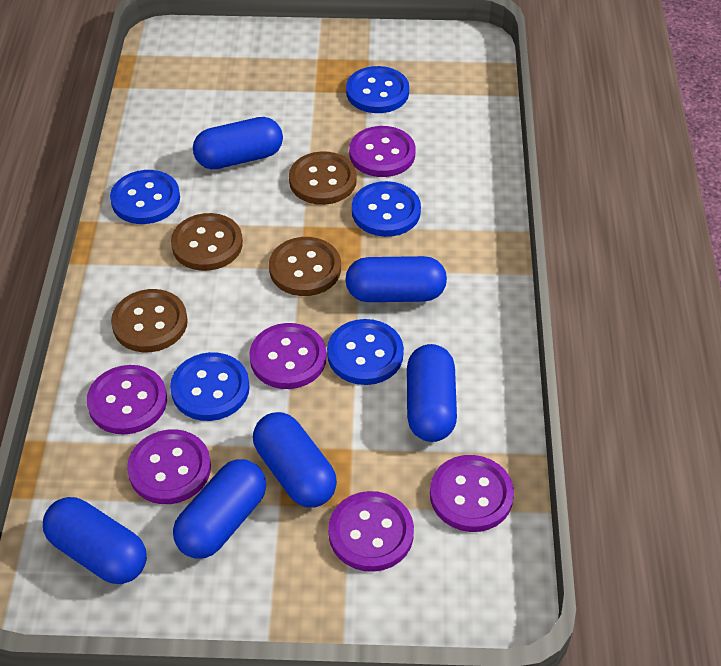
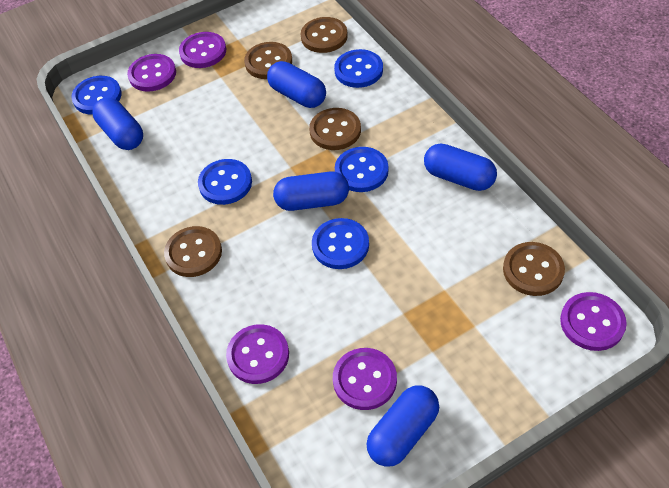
blue capsule: [43,497,147,584] [173,459,266,559] [193,117,283,169] [253,412,337,507] [345,256,447,302] [407,344,457,442] = 6 -> [92,97,143,150] [267,61,326,108] [273,172,349,211] [366,385,439,467] [424,144,497,191] = 5
brown button: [111,289,188,352] [171,213,243,271] [269,237,341,296] [289,151,357,205] = 4 -> [164,226,222,277] [244,42,292,79] [301,17,348,53] [309,108,361,150] [503,242,565,296] = 5
purple button: [87,365,167,435] [127,429,211,504] [249,323,326,389] [328,491,414,572] [349,126,415,177] [430,455,514,532] = 6 -> [127,54,176,92] [179,32,226,68] [226,324,289,384] [333,348,397,410] [560,292,627,351] = 5

